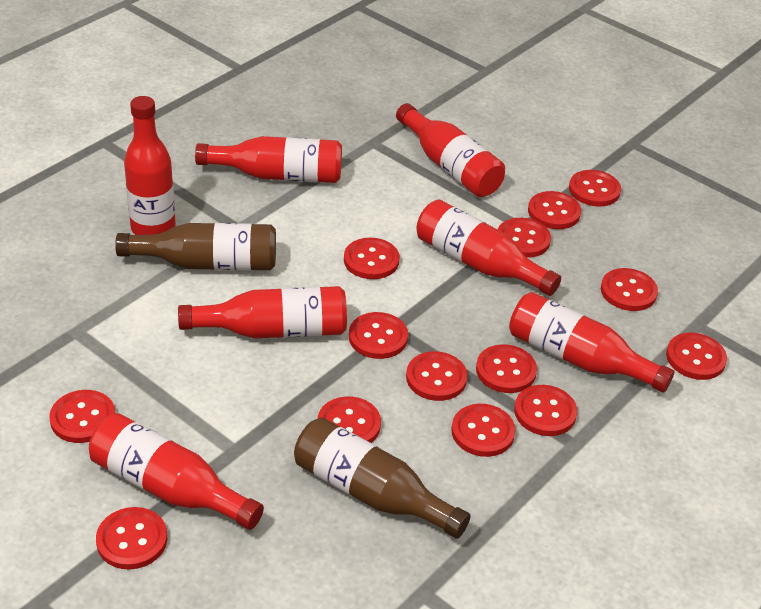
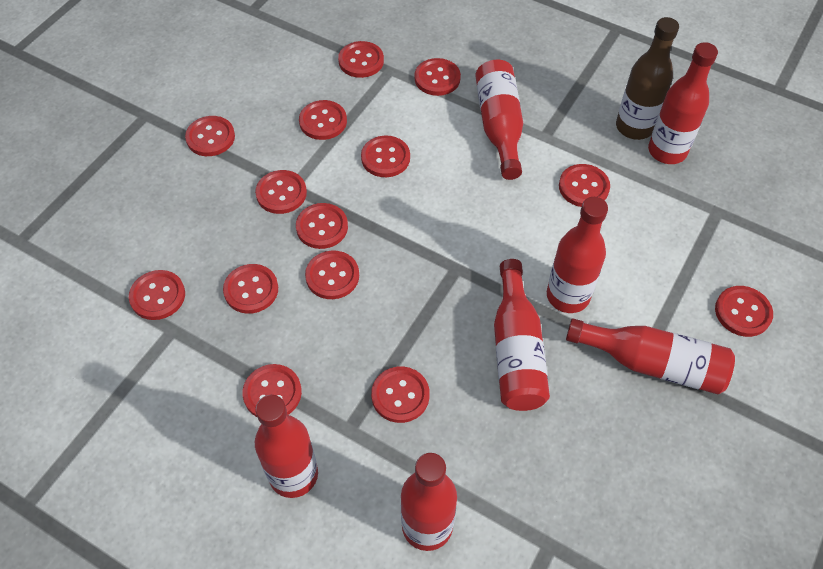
brown bottle: [115,223,276,271] [294,417,471,539] = 2 -> [616,17,679,140] = 1

